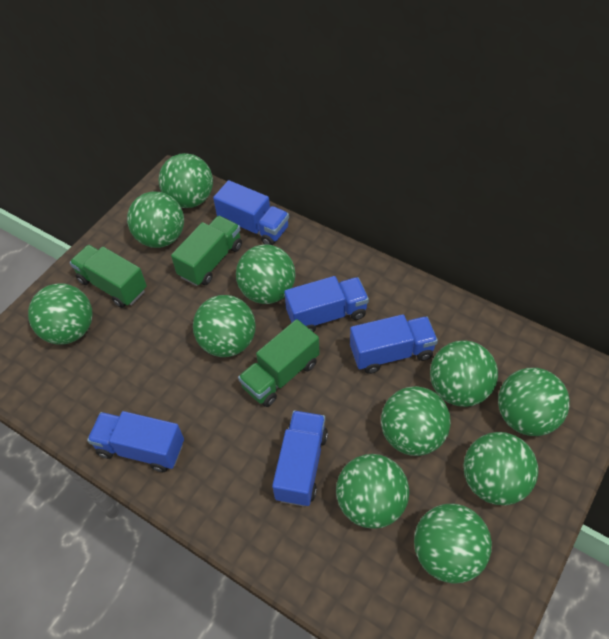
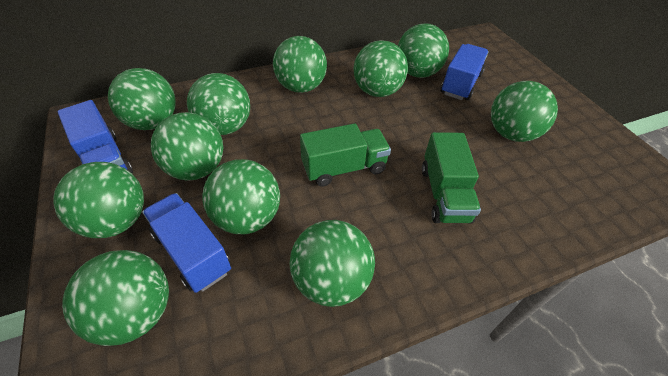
blue truck: [87,411,184,472] [213,180,289,245] [272,410,328,506] [284,276,369,332] [350,314,438,374] = 5 -> [57,100,133,173] [142,193,231,293] [441,44,489,100] = 3
green truck: [70,245,147,308] [171,216,242,286] [238,319,320,407] = 3 -> [300,123,391,187] [422,132,481,223] = 2

